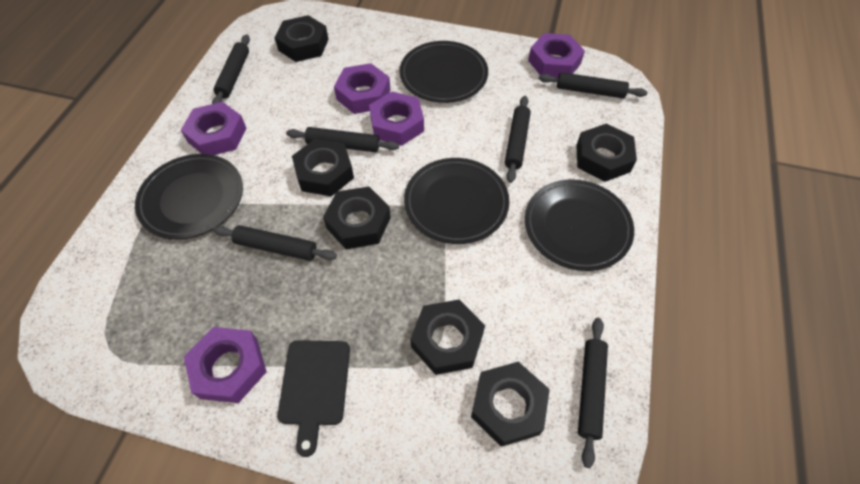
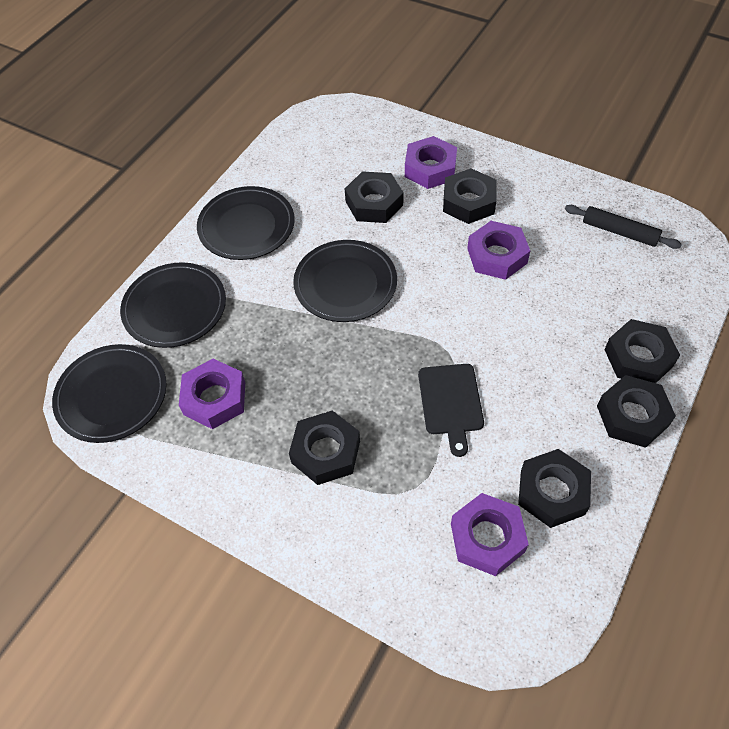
black rolling pin: [212,35,250,104] [213,225,337,261] [286,127,399,152] [505,96,531,183] [539,72,647,98] [578,318,608,468] = 6 -> [565,205,682,249] = 1
purple nut: [181,102,246,155] [184,327,267,403] [334,63,390,114] [369,91,424,146] [528,33,585,78] = 5 -> [179,359,245,429] [405,136,457,189] [451,493,529,576] [467,221,530,280] = 4

